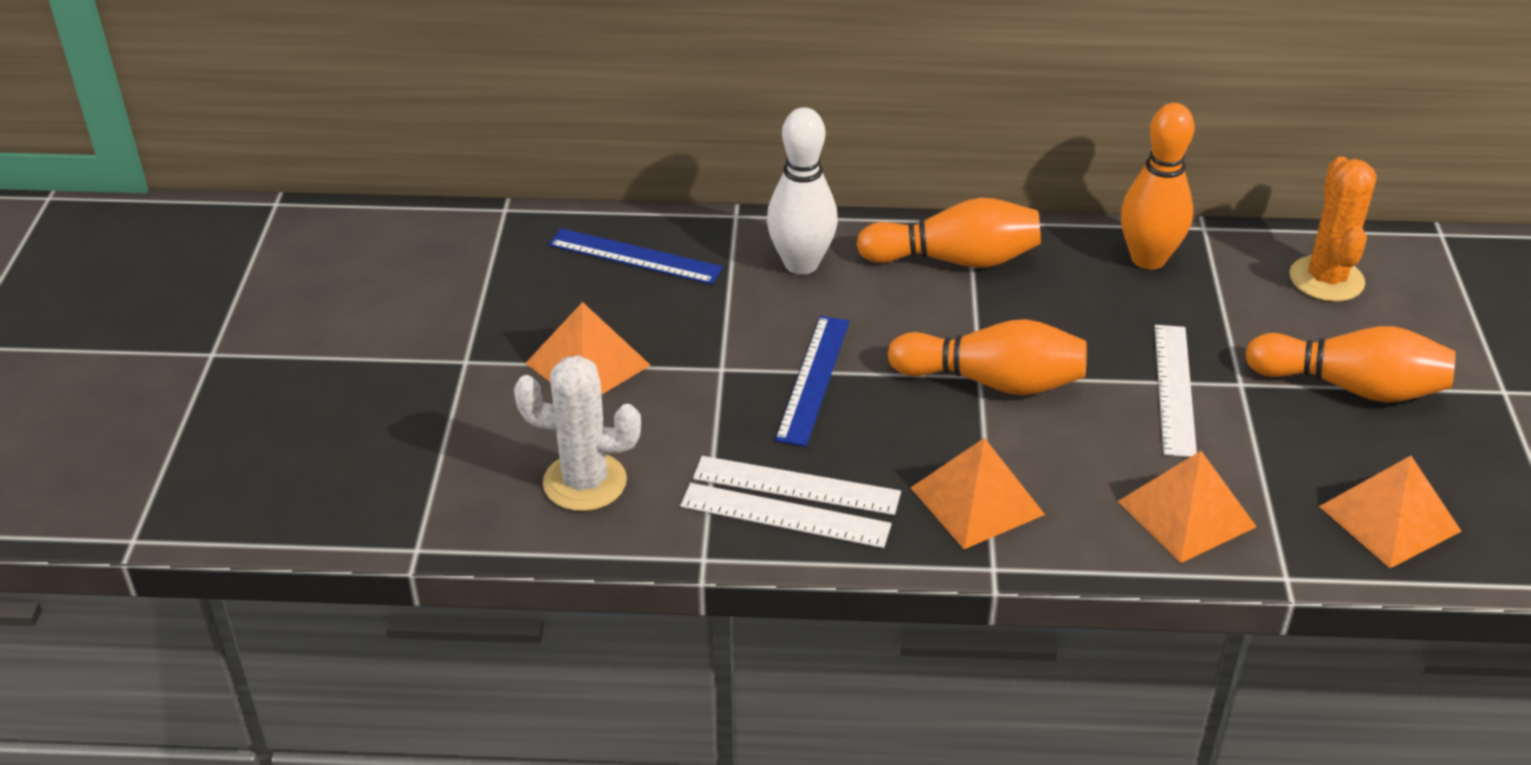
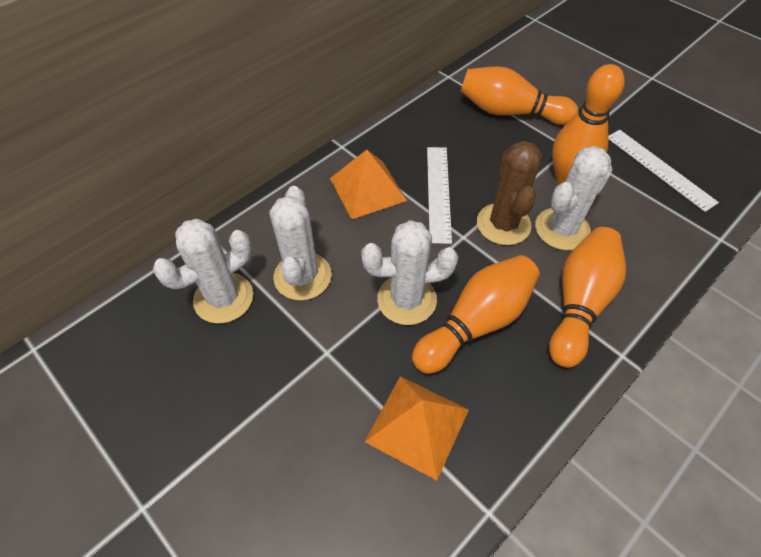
blue ruler: [548,228,723,284] [775,316,849,447] = 2 -> none = 0
brown cactus: none = 0 -> [477,141,542,245] = 1
orange cactus: [1290,156,1376,302] = 1 -> none = 0
orange pyramid: [526,302,650,394] [911,438,1045,549] [1118,451,1257,563] [1319,456,1462,568] = 4 -> [330,150,407,219] [365,376,469,480] = 2
white bowling pin: [767,107,838,275] = 1 -> none = 0
white cactus: [514,355,641,511] = 1 -> [152,219,253,323] [269,186,332,301] [361,220,458,325] [535,146,613,250] = 4
white ruler: [680,483,892,548] [693,456,901,515] [1155,325,1197,457] = 3 -> [427,147,452,244] [609,130,719,212] = 2

